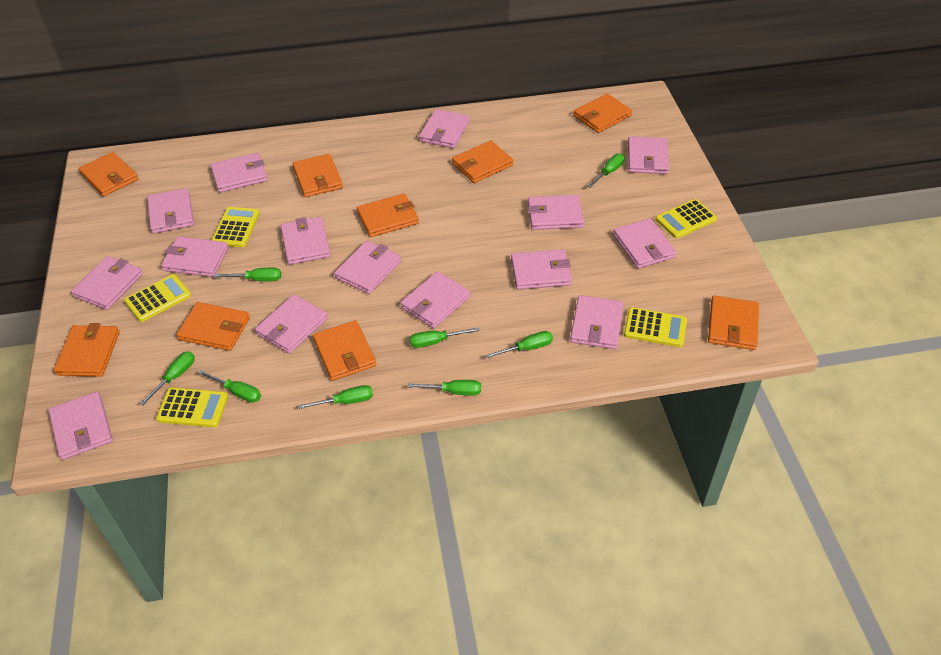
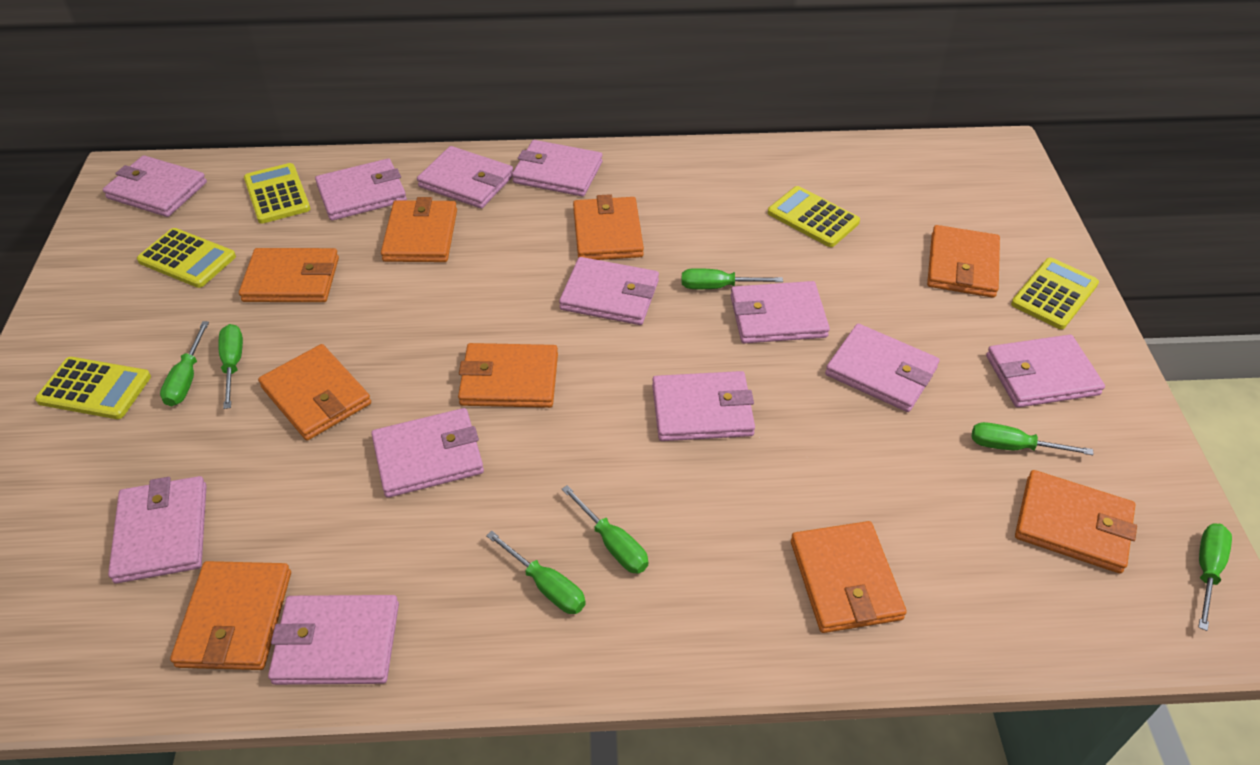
green screwdriver: [140,352,195,405] [198,370,261,403] [214,268,281,281] [298,385,373,409] [408,380,481,396] [410,327,479,348] [485,331,553,358] [588,153,625,188] = 8 -> [160,321,209,406] [218,324,243,409] [486,531,586,614] [562,485,648,574] [682,268,783,289] [971,422,1094,455] [1198,523,1232,631] = 7
pink wallet: [48,392,113,460] [71,256,143,310] [147,188,194,234] [161,236,228,277] [210,153,268,193] [255,295,328,354] [281,217,331,265] [334,241,401,294] [400,271,470,328] [419,109,470,148] [511,249,572,290] [528,195,584,230] [570,295,624,349] [613,218,676,269] [628,136,669,174] = 15 -> [103,155,207,217] [108,476,207,584] [268,595,399,685] [315,159,407,221] [371,408,484,498] [417,146,513,209] [512,140,603,197] [559,257,659,325] [652,371,755,441] [730,281,830,344] [825,324,940,412] [986,335,1105,408] = 12

